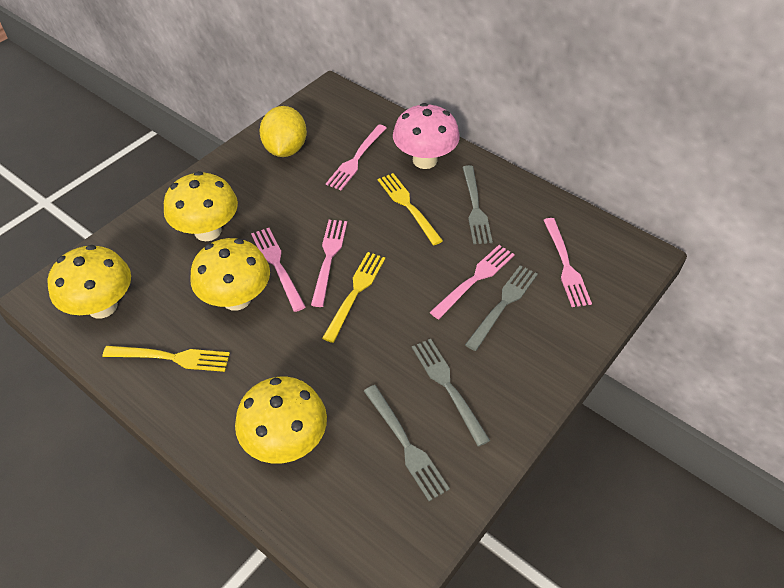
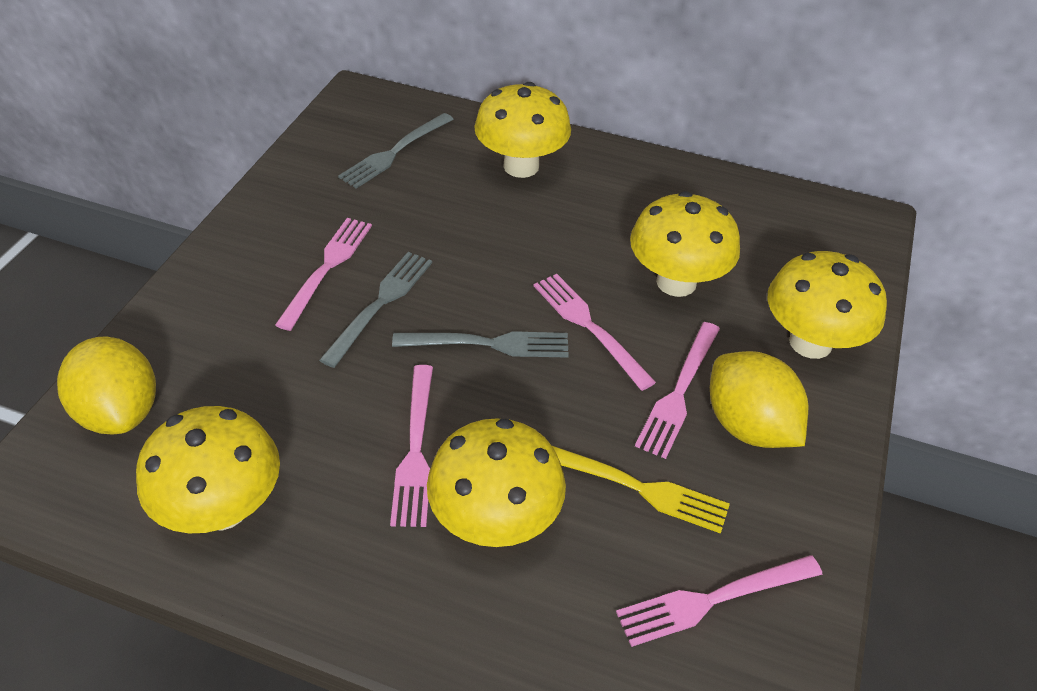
grey fork: [364,385,450,501] [412,339,490,446] [462,165,493,244] [465,265,538,351] = 4 -> [319,252,432,368] [338,113,454,189] [392,331,569,358] = 3
pink mushroom: [393,103,460,169] = 1 -> none = 0
yellow fork: [103,346,230,372] [322,252,386,343] [378,173,443,245] = 3 -> [552,446,730,534] = 1
yellow lemon: [259,106,307,157] = 1 -> [57,336,156,435] [710,351,808,448] = 2
yellow mushroom: [48,245,131,319] [164,171,238,241] [190,238,270,311] [235,377,327,464] = 4 -> [136,406,280,533] [427,418,566,547] [474,82,571,178] [630,191,740,297] [768,251,887,359] = 5

